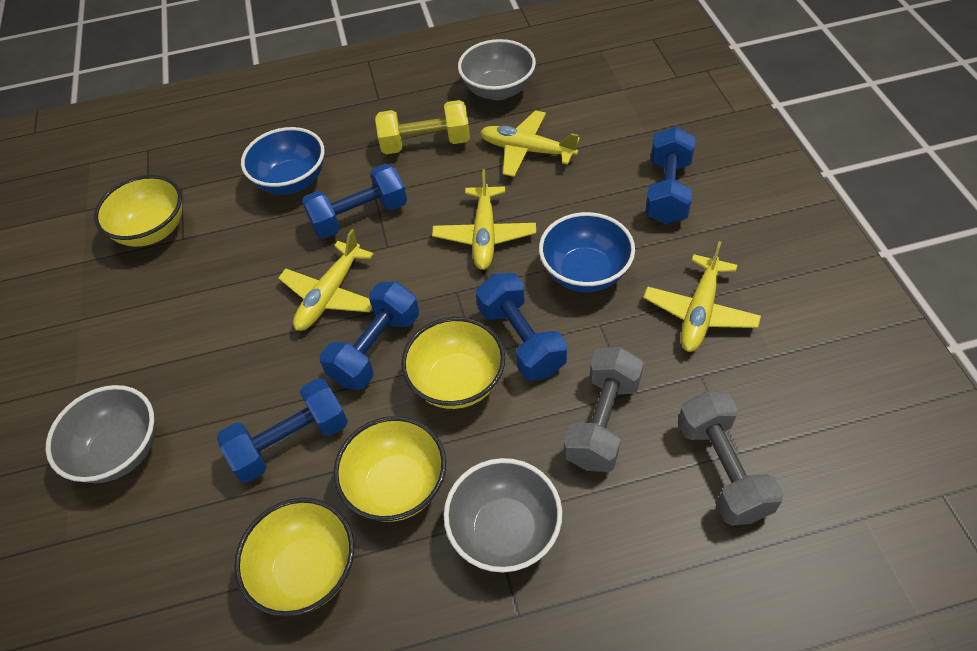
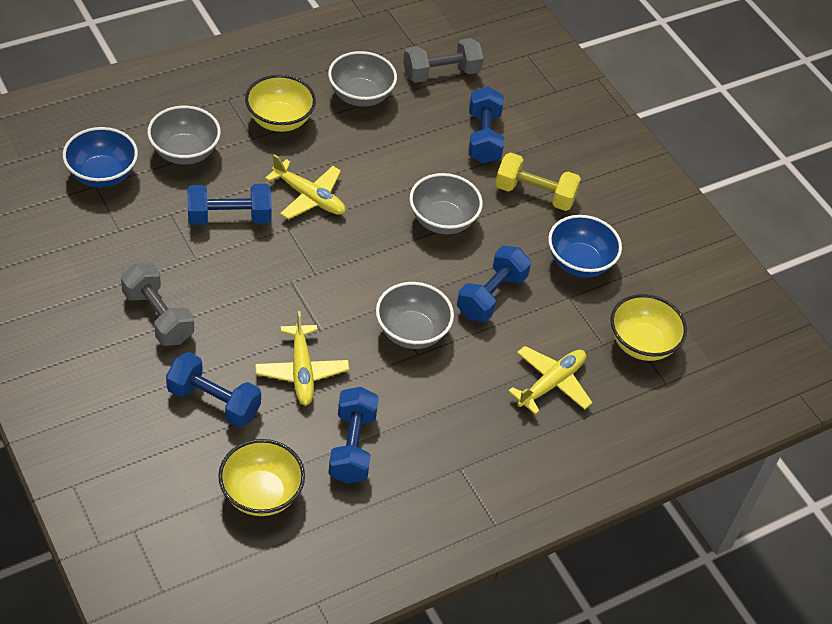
grey bowl: [46,385,155,483] [444,458,562,573] [458,39,536,100] = 3 -> [147,106,221,165] [328,51,397,107] [376,282,454,349] [410,173,483,234] = 4
yellow bowl: [94,175,182,247] [234,498,354,617] [333,416,446,522] [401,317,505,409] = 4 -> [218,439,305,516] [245,75,316,132] [611,294,687,361] = 3
yellow plane: [278,229,373,331] [432,169,536,270] [480,110,580,177] [643,241,761,352] = 4 -> [255,311,349,405] [265,154,346,219] [508,346,592,415] = 3

